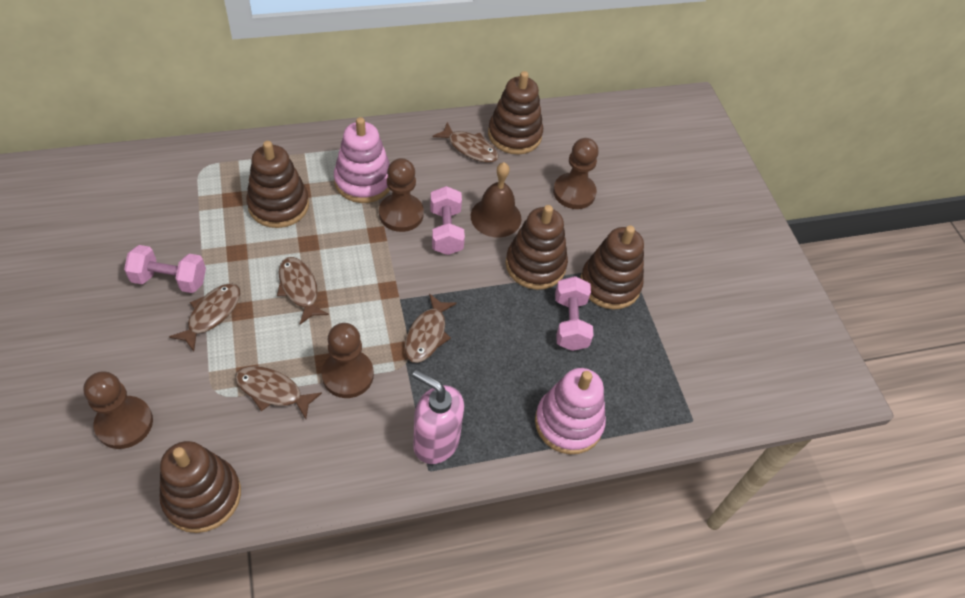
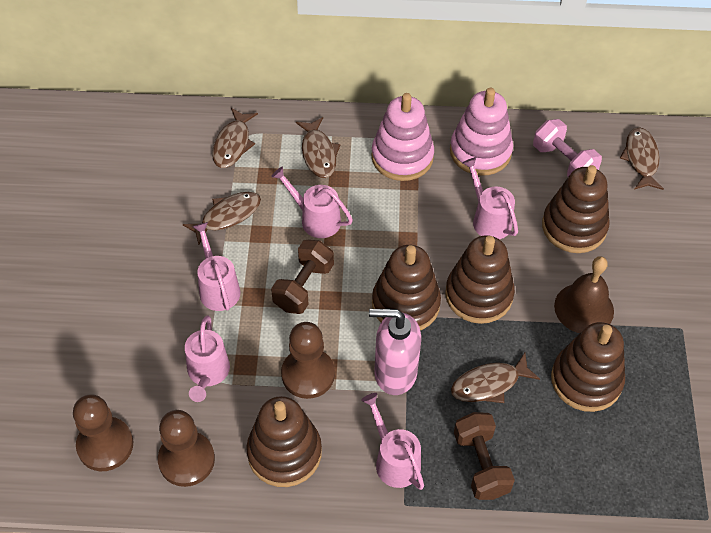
brown dumbbell: none = 0 -> [271,240,334,314] [454,412,515,500] = 2
brown pawn: [83,371,153,449] [322,323,374,398] [379,158,424,232] [553,138,599,209] = 4 -> [73,394,133,471] [158,410,215,487] [281,322,335,399] = 3
pink dumbbell: [124,245,206,293] [430,186,465,255] [555,276,594,351] = 3 -> [533,119,602,177] = 1
pink watering can: none = 0 -> [185,316,230,402] [193,222,240,311] [271,167,353,238] [361,393,424,490] [462,157,518,239] = 5

